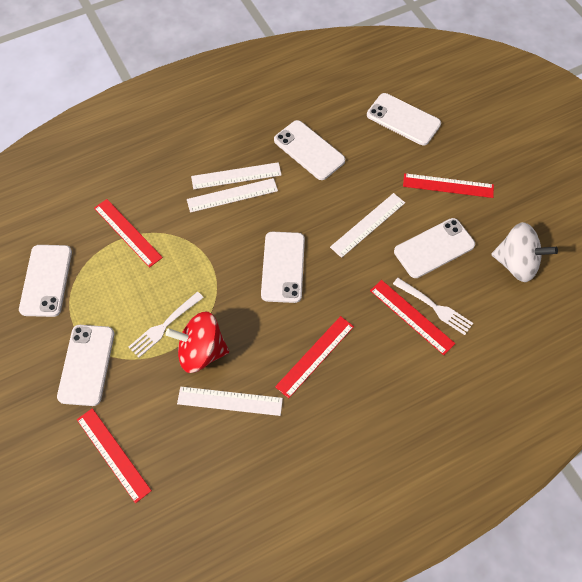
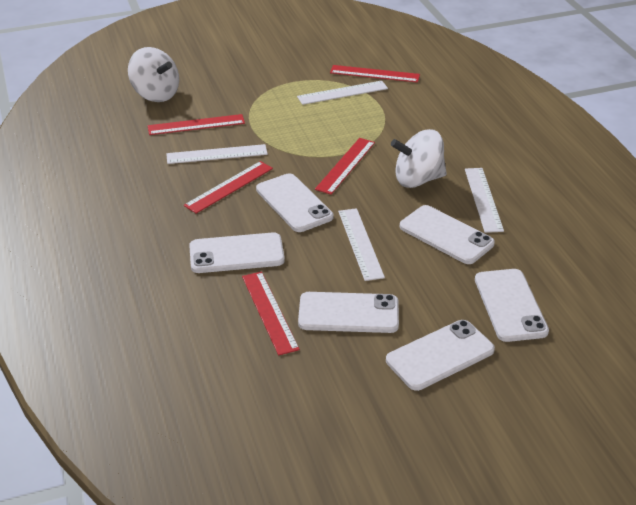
red spinning top: [165,312,229,373] = 1 -> none = 0
white fork: [129,292,204,358] [393,278,473,335] = 2 -> none = 0
white spinning top: [491,222,558,282] = 1 -> [128,47,179,102] [391,129,447,188] = 2

